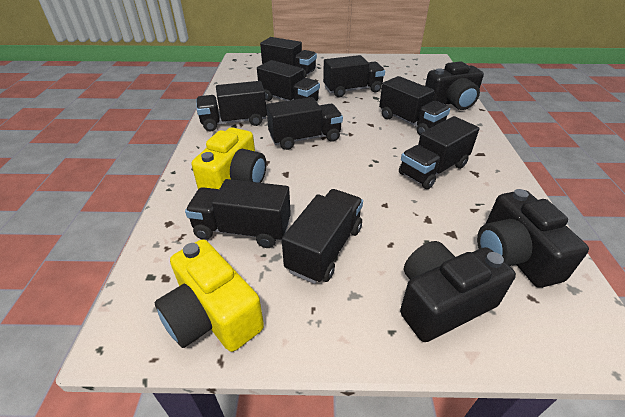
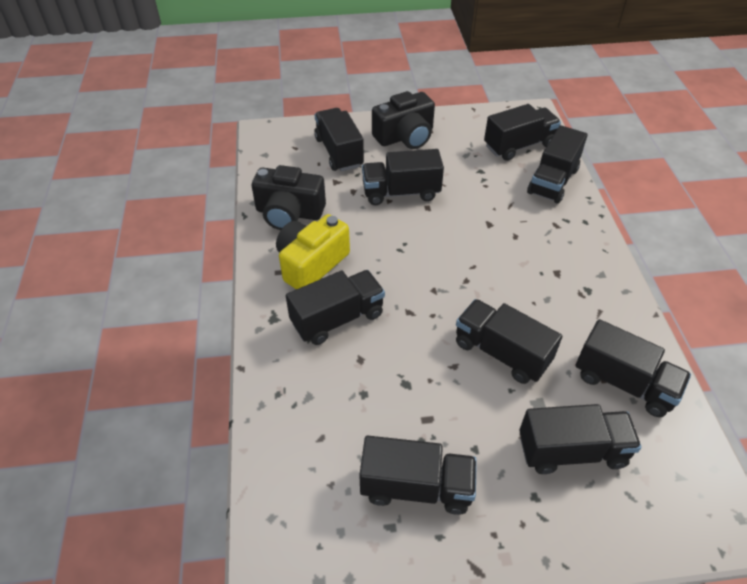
black camera: [400,241,516,342] [425,61,484,110] [477,189,589,288] = 3 -> [252,165,326,230] [372,91,435,149] = 2
yellow camera: [155,239,264,352] [192,127,266,189] = 2 -> [276,214,350,289] = 1

